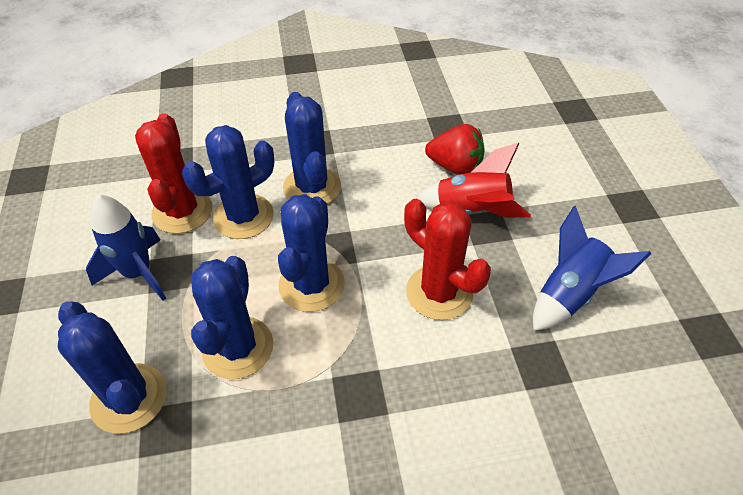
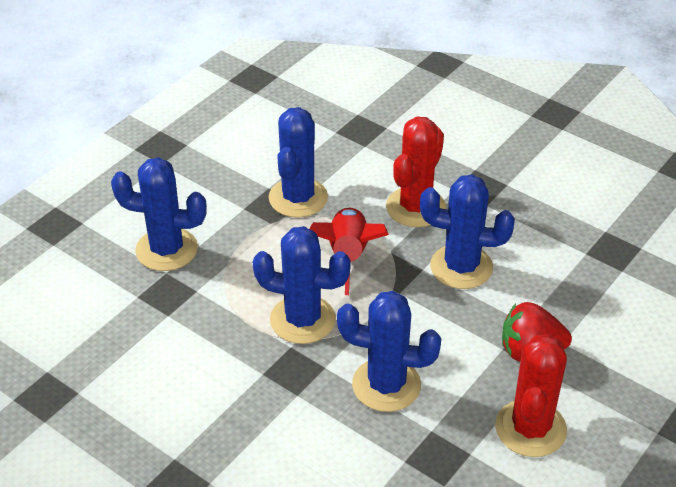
blue rocket: [86,195,166,301] [533,206,651,331] = 2 -> none = 0

